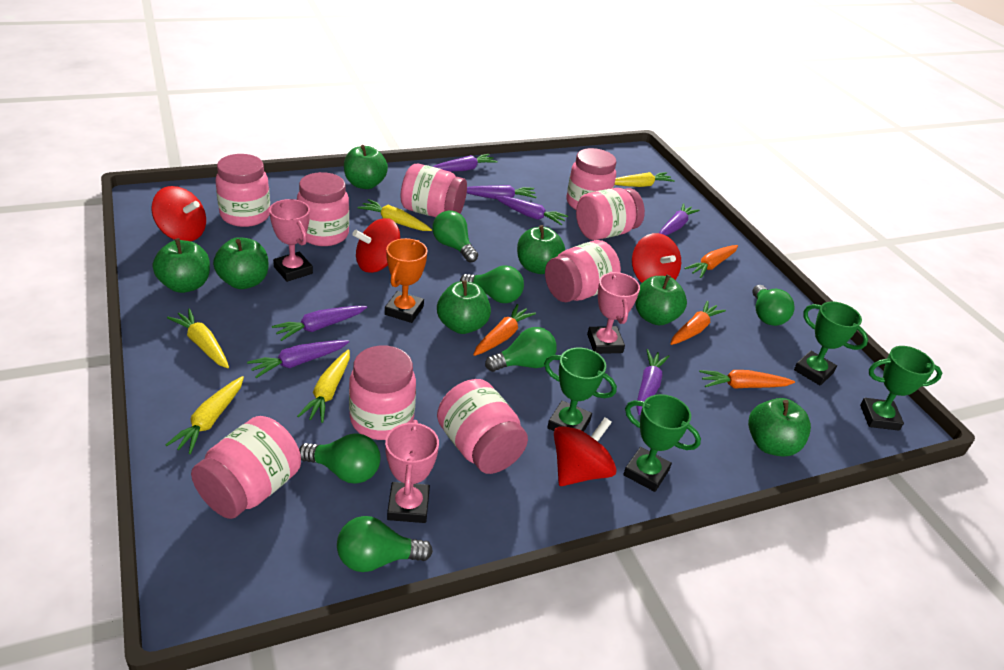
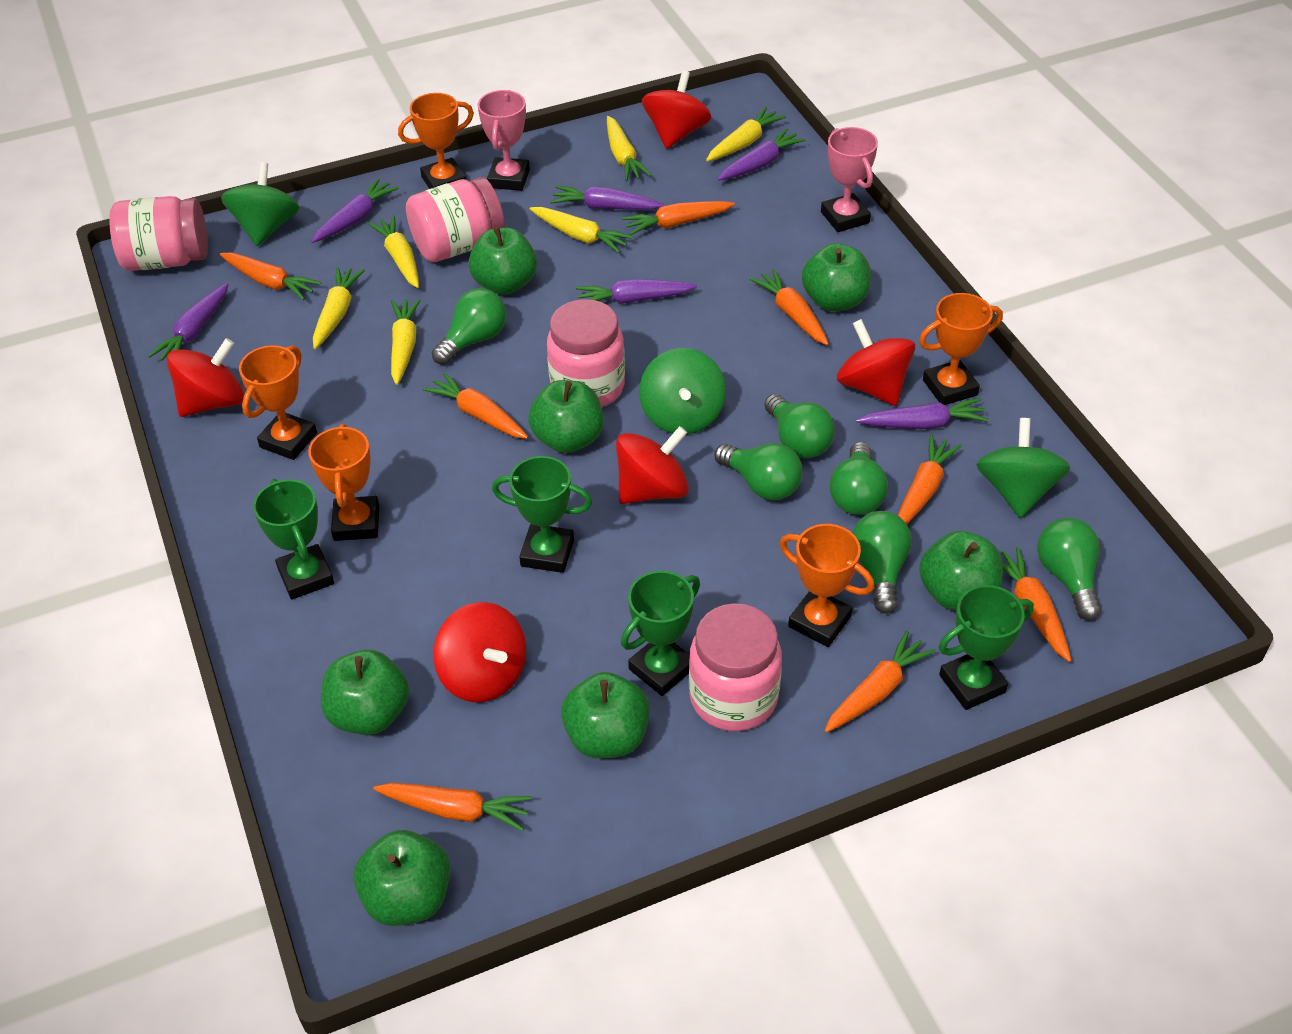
green spinning top: none = 0 -> [221,162,299,246] [639,348,726,435] [976,418,1070,518] = 3
orange carrot: [473,304,536,356] [670,300,726,345] [685,245,738,278] [699,370,795,389] = 4 -> [220,253,321,300] [373,783,532,831] [423,372,528,439] [622,201,735,235] [750,269,829,345] [824,631,936,733] [898,435,961,524] [1002,547,1072,662] = 8
orange trophy: [385,238,428,323] = 1 -> [239,345,317,460] [308,424,379,541] [398,93,474,189] [780,524,874,647] [919,293,1003,405] = 5
pink jar: [191,416,301,519] [215,154,270,227] [297,172,349,246] [349,345,416,440] [401,164,467,217] [437,379,528,474] [545,240,621,302] [566,148,616,210] [576,188,645,240] = 9 -> [109,196,208,271] [406,177,505,262] [547,299,625,407] [689,603,782,731] = 4
pink trophy: [269,199,313,282] [385,420,439,523] [587,272,640,354] = 3 -> [478,90,530,191] [821,127,878,232] = 2
purple carrot: [247,340,349,378] [272,306,367,341] [433,154,498,172] [467,185,537,199] [494,196,568,225] [636,349,670,415] [659,203,700,235] = 7 -> [148,283,229,361] [311,178,399,243] [550,186,664,210] [576,279,697,304] [718,128,806,181] [856,398,989,429] = 6
red spinning top: [151,186,206,241] [352,218,400,273] [554,417,617,486] [632,233,681,283] = 4 -> [167,338,244,417] [433,602,526,702] [616,426,689,504] [642,71,712,149] [837,319,915,406] = 5
yellow carrot: [165,376,244,454] [167,308,229,368] [297,350,350,423] [358,199,432,231] [615,172,675,187] = 5 -> [313,267,365,349] [368,215,419,288] [391,299,421,385] [530,207,633,253] [607,116,652,181] [706,107,786,161] = 6

